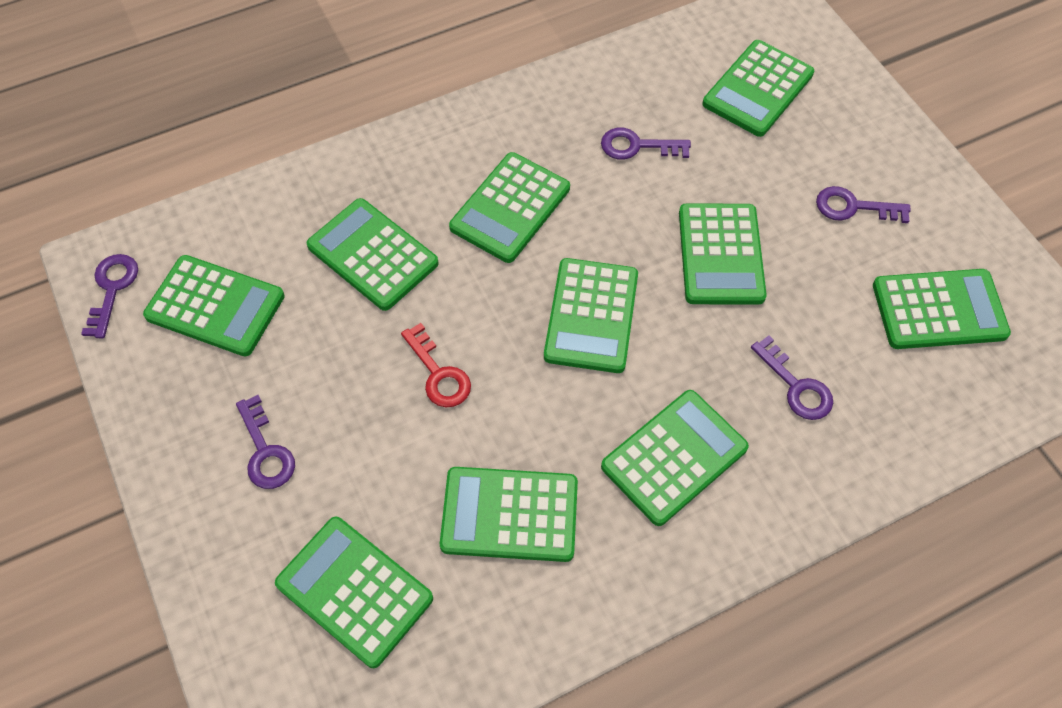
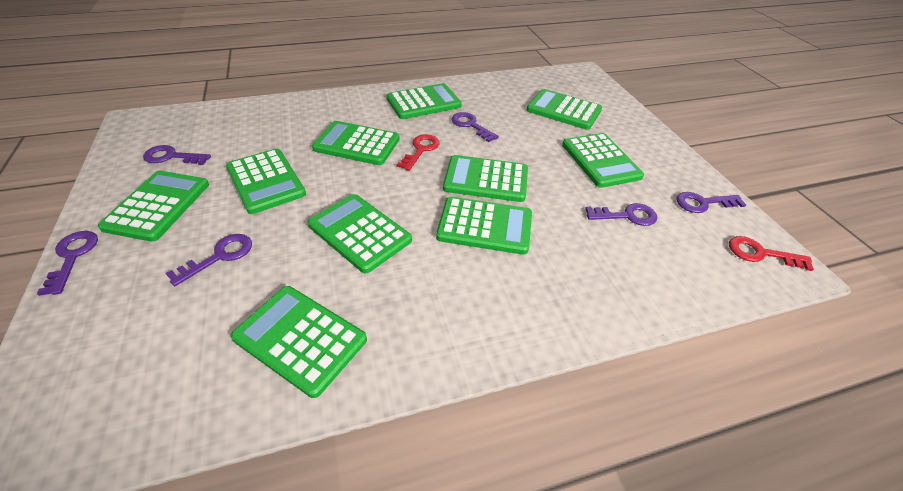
purple key: [81,254,138,338] [236,395,295,489] [601,128,691,160] [751,335,833,420] [816,186,911,223] = 5 -> [37,231,98,296] [143,145,211,165] [166,234,252,286] [451,112,499,142] [585,203,657,226] [677,192,746,213] = 6
red key: [401,323,471,407] = 1 -> [397,134,440,171] [729,236,814,271] = 2

